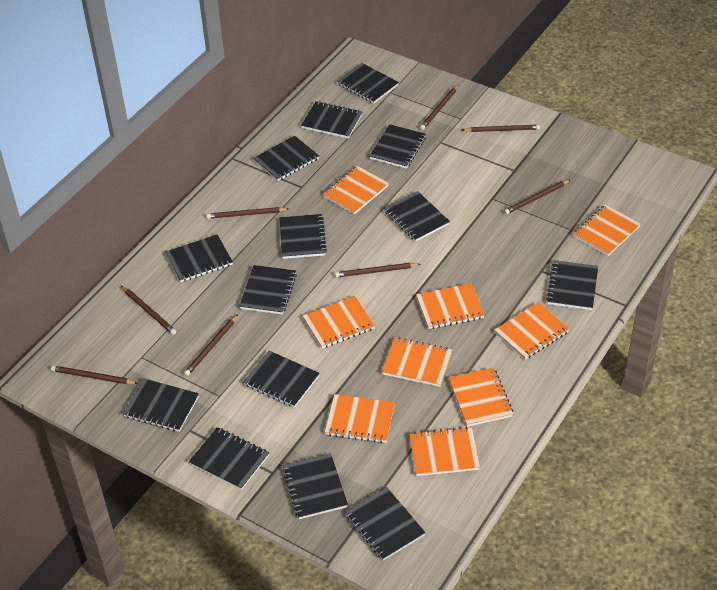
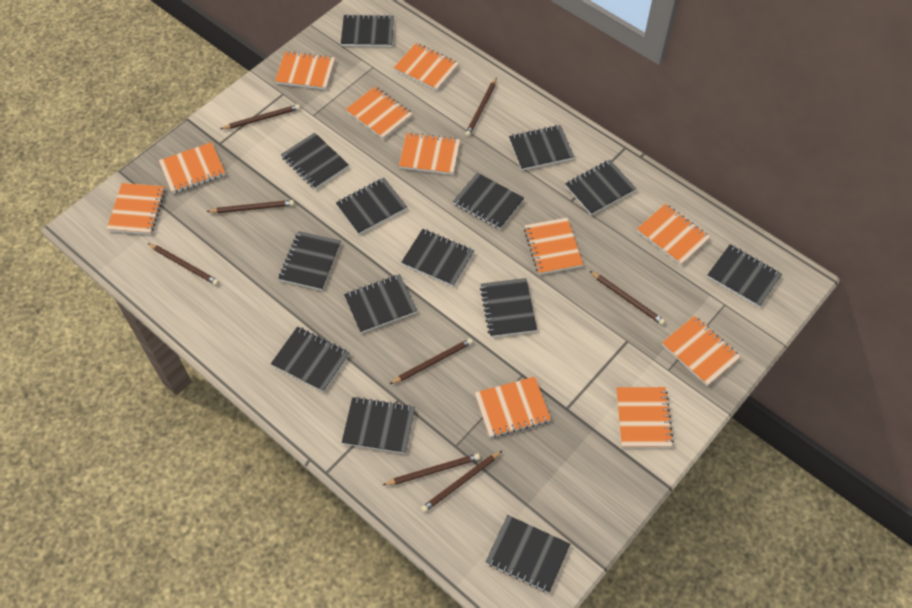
orange notebook: [303,296,375,349] [323,166,389,214] [325,394,395,443] [382,337,452,387] [410,427,480,476] [416,283,485,329] [449,367,513,427] [495,302,569,359] [573,205,641,256] = 9 -> [107,183,165,235] [159,142,225,194] [275,51,335,90] [345,87,412,140] [394,43,459,91] [399,132,460,175] [475,377,551,438] [524,218,583,275] [616,387,674,448] [637,204,710,265] [662,316,741,386] = 11

